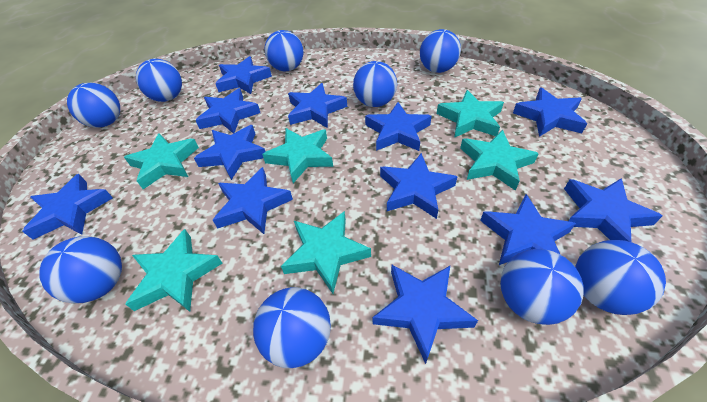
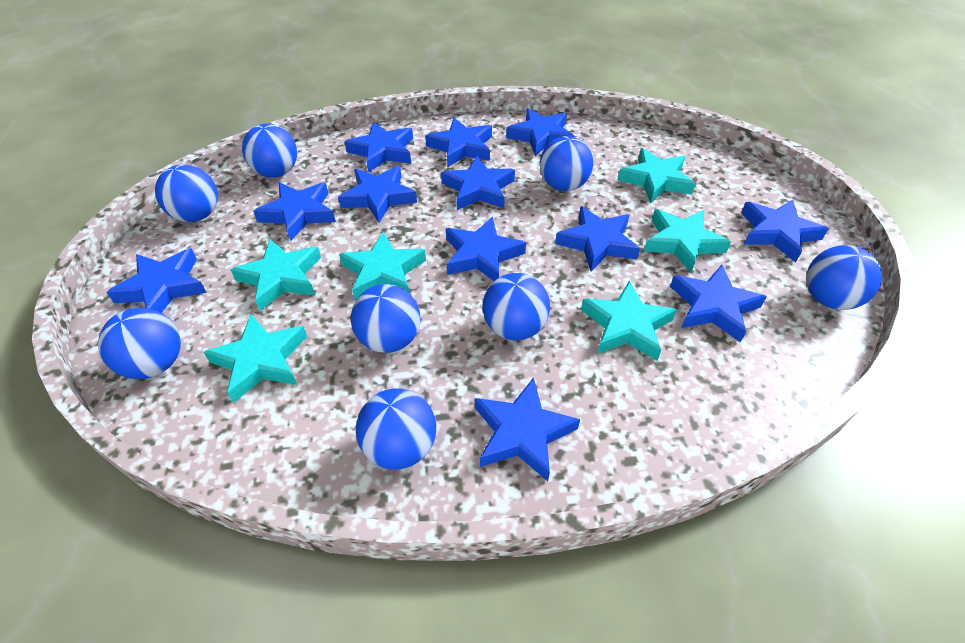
blue ball: [39,236,122,304] [67,83,120,128] [136,59,182,102] [253,287,331,368] [264,30,303,71] [353,61,397,107] [420,29,461,73] [500,249,583,325] [575,240,666,315] = 9 -> [98,308,181,379] [155,165,218,222] [242,124,297,178] [351,284,420,353] [356,388,436,470] [483,273,550,340] [540,136,593,191] [806,245,882,310] = 8

